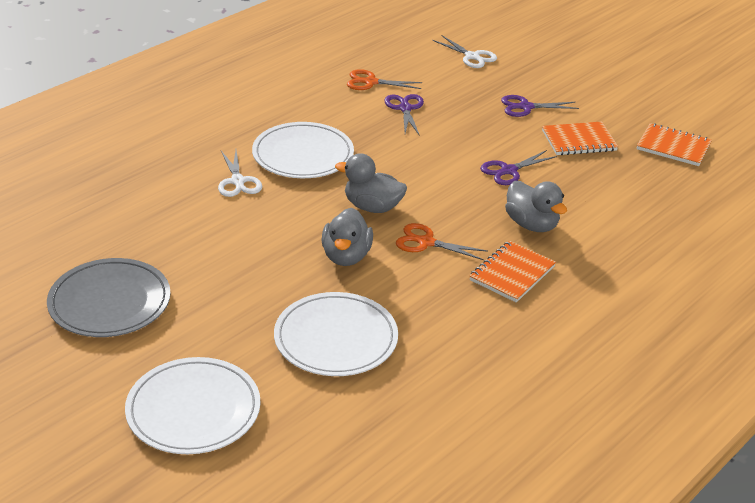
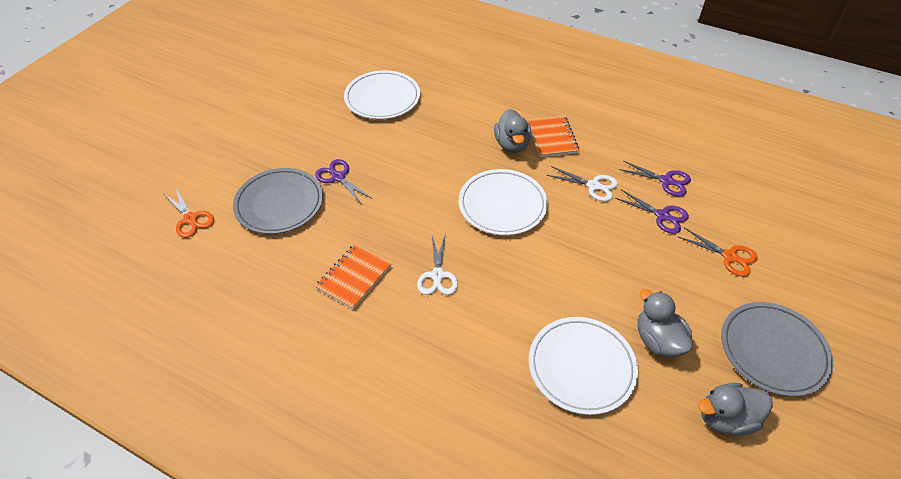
grey plate: [47,258,171,337] = 1 -> [233,168,323,234] [721,302,833,397] = 2
orange notebook: [470,241,556,303] [542,122,618,155] [637,123,712,166] = 3 -> [315,244,392,310] [528,116,579,157] = 2

